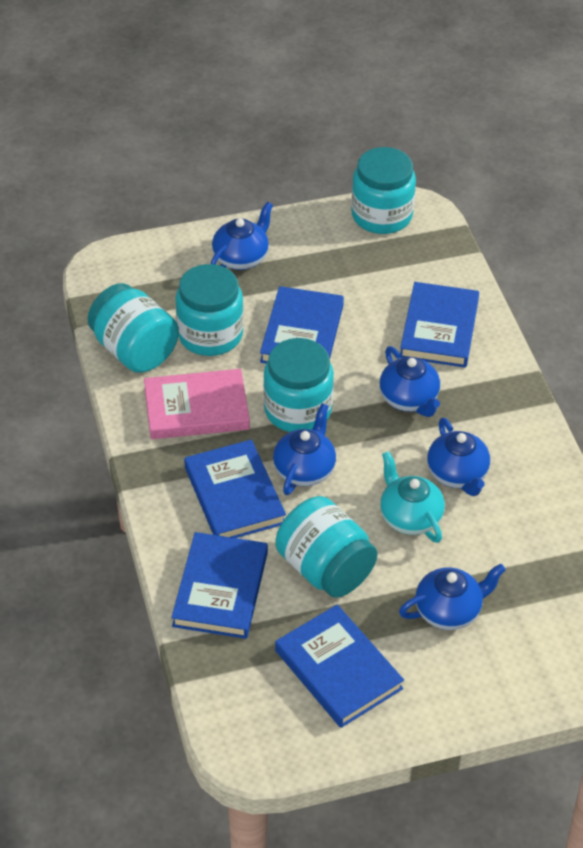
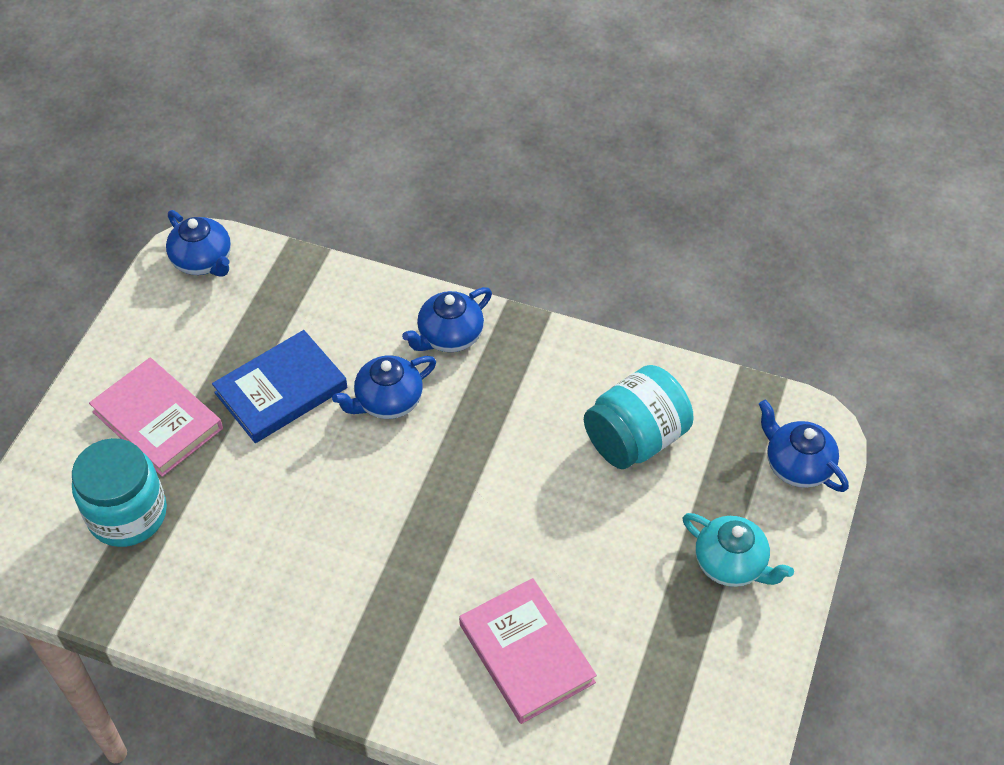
blue book: [171,532,268,639] [184,440,286,538] [260,286,344,364] [275,605,404,728] [400,282,479,368] = 5 -> [212,330,347,443] = 1
blue teapot: [211,202,273,270] [273,403,336,495] [379,346,440,417] [399,564,506,630] [427,417,490,496] = 5 -> [166,210,231,277] [332,356,436,419] [402,287,492,352] [759,400,849,492] = 4
pink book: [144,369,250,439] = 1 -> [89,358,223,477] [459,578,597,724] = 2
turquoise jar: [88,283,179,373] [176,264,244,356] [263,338,334,432] [275,496,378,598] [351,147,416,234] = 5 -> [72,438,167,547] [584,365,693,469] = 2

